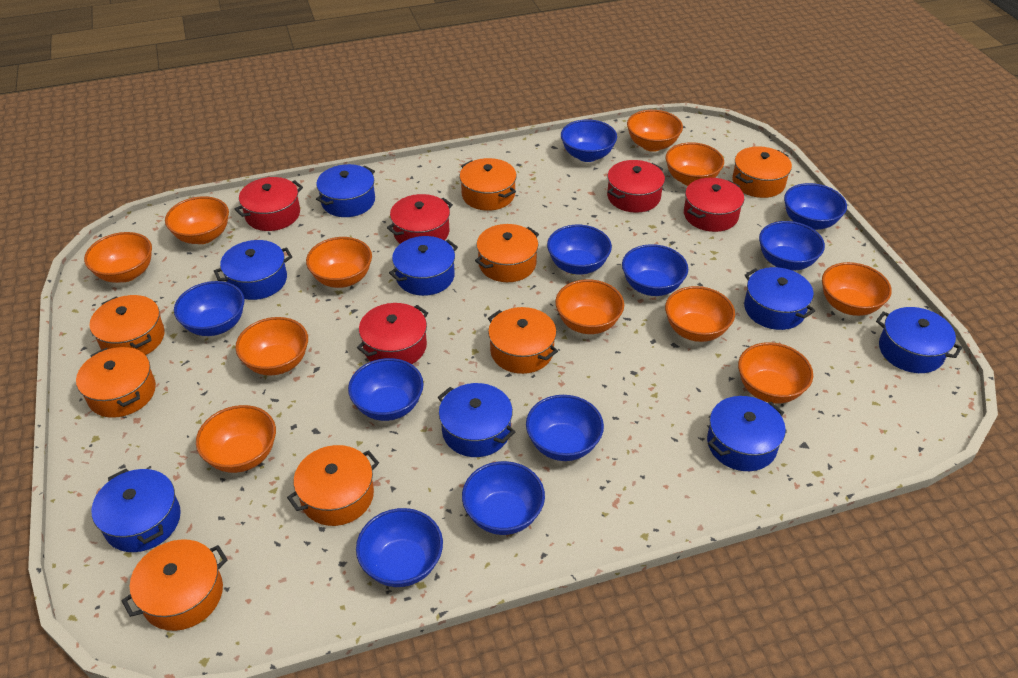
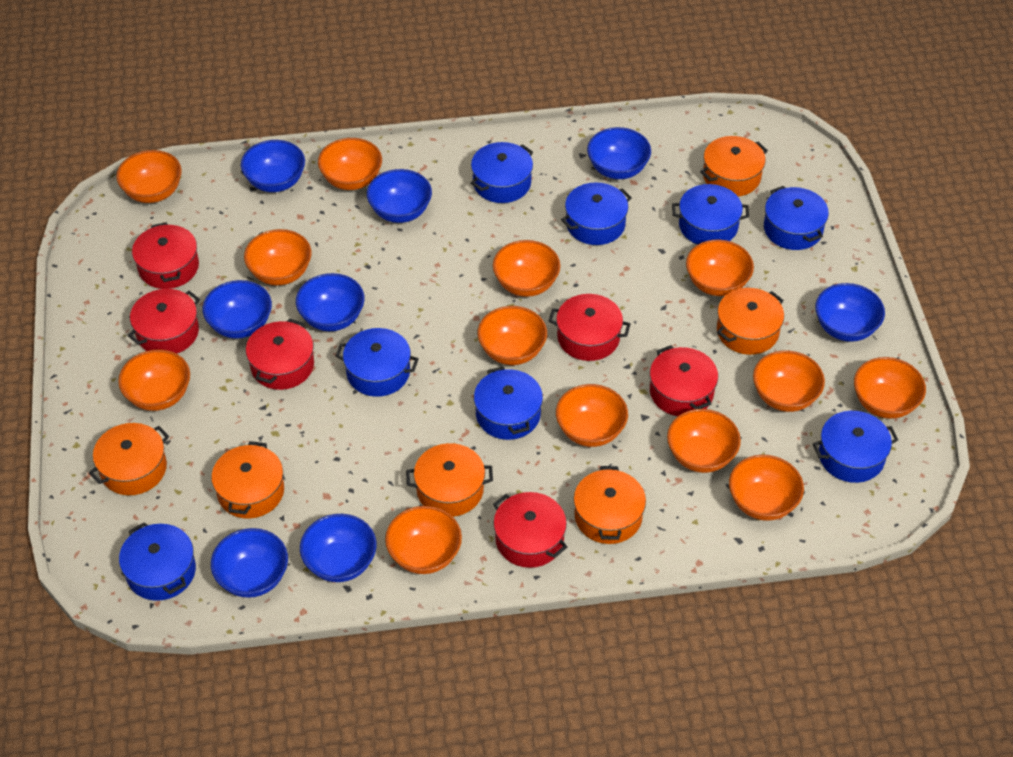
blue bowl: [174,281,245,336] [348,358,424,421] [356,508,443,587] [462,461,545,535] [526,395,604,461] [547,225,612,275] [561,119,617,162] [622,244,688,296] [759,221,825,271] [784,183,847,230] = 10 -> [203,280,272,339] [211,528,288,598] [241,140,305,192] [296,273,365,331] [300,514,376,582] [367,169,432,223] [587,127,651,179] [815,283,885,342] = 8
orange bowl: [84,232,152,283] [165,196,229,244] [196,405,276,473] [235,317,308,376] [306,237,372,288] [555,279,624,334] [627,110,683,152] [665,286,735,342] [666,142,724,186] [738,342,813,404] [822,262,892,316] = 11 -> [116,150,182,203] [118,349,190,411] [244,229,311,285] [318,138,382,190] [385,506,462,574] [478,306,547,365] [493,240,561,297] [556,384,628,447] [667,409,741,473] [686,240,754,296] [729,455,804,521] [753,350,825,412] [854,357,926,419] = 13
orange pot: [76,347,156,418] [90,295,165,355] [122,539,228,631] [287,445,379,526] [460,158,517,211] [475,224,539,282] [488,307,558,374] [732,146,792,198] = 8 -> [89,423,169,495] [211,441,284,519] [406,443,493,517] [574,466,646,544] [700,136,768,196] [717,288,784,355] = 6
red pot: [235,177,303,231] [357,303,428,364] [387,194,453,244] [607,160,665,213] [684,178,744,232] = 5 -> [128,289,200,354] [132,222,199,289] [246,319,314,390] [493,492,567,568] [549,294,630,361] [650,345,718,416] = 6

